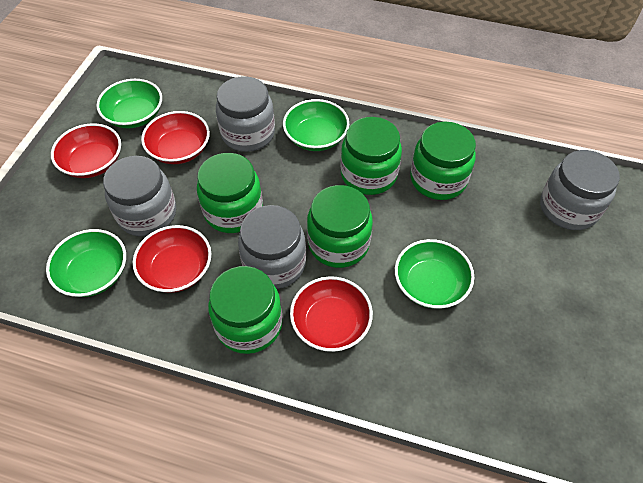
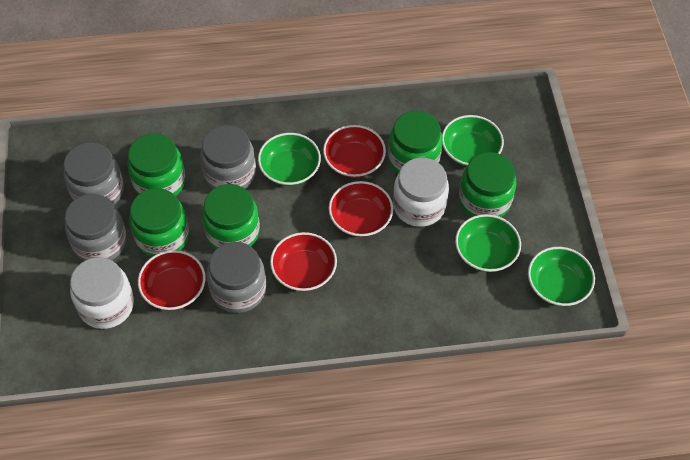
white jar: none = 0 -> [70,257,134,329] [393,157,449,227] = 2

